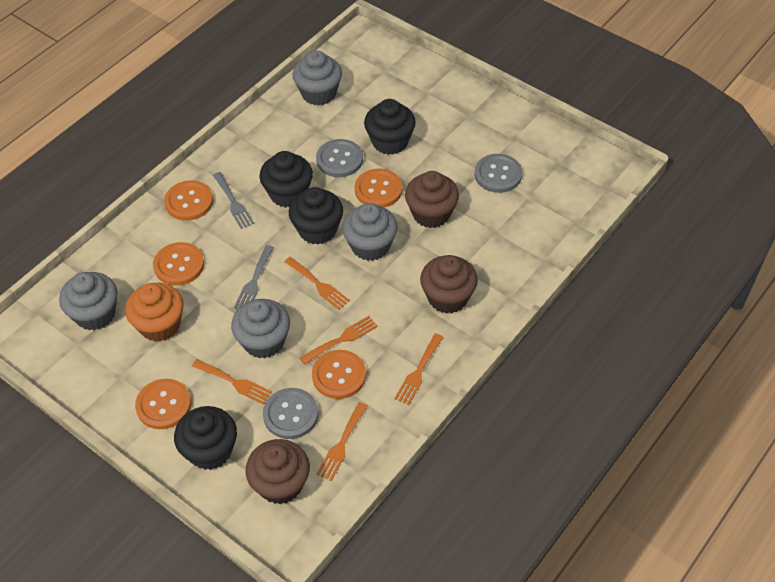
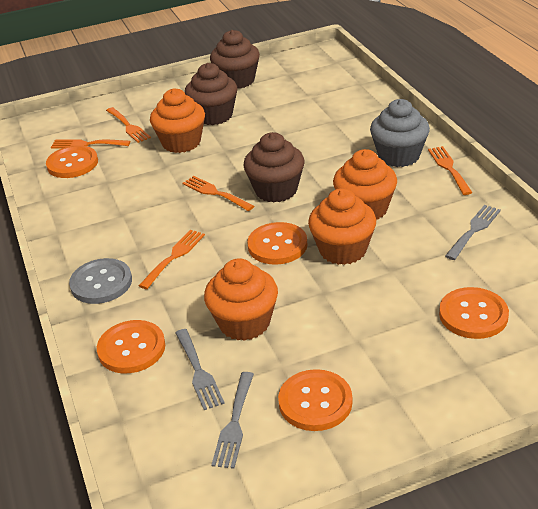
black cupcake: [174,406,237,470] [259,151,313,208] [289,187,343,245] [364,99,416,155] = 4 -> none = 0
grey button: [263,388,319,439] [316,139,363,177] [474,154,522,193] = 3 -> [69,258,132,304] = 1
grey cupcake: [59,272,117,330] [231,299,290,359] [292,50,342,105] [342,203,398,261] = 4 -> [370,99,430,167] = 1
grey fork: [213,172,254,229] [234,245,274,309] = 2 -> [176,329,225,410] [212,372,254,469] [445,205,501,260] = 3
orange cupcake: [125,283,184,342] = 1 -> [150,88,205,153] [204,258,278,341] [308,188,376,265] [333,149,397,220] = 4

